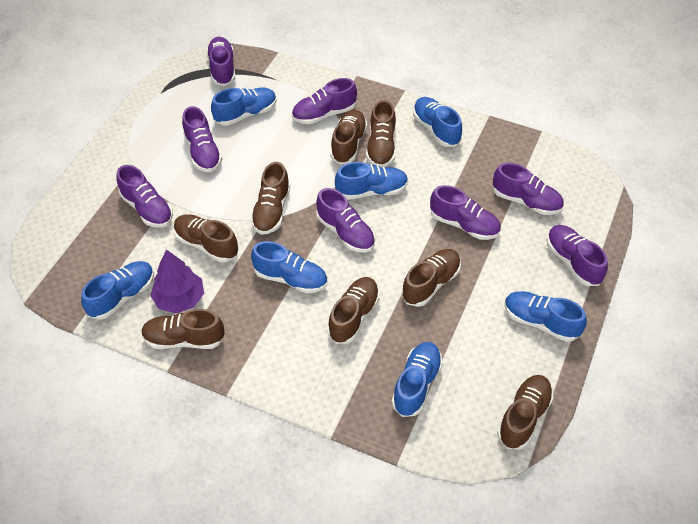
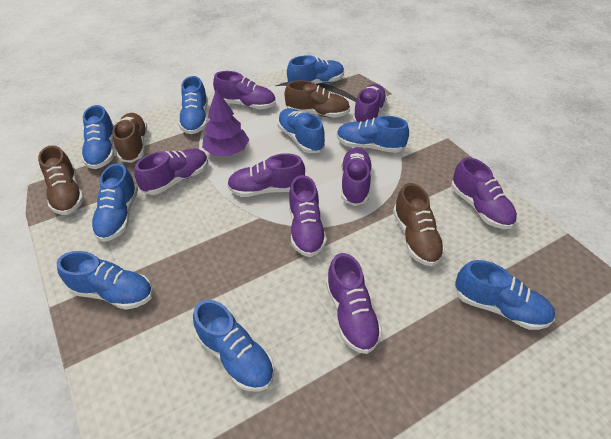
blue shoe: [81,261,154,320] [211,88,277,126] [251,241,328,293] [335,162,408,200] [392,342,443,417] [413,97,462,147] [504,291,587,342] = 7 -> [57,251,153,310] [81,105,115,169] [91,163,138,242] [179,76,208,134] [193,300,274,391] [277,108,325,153] [287,55,344,84] [337,116,409,153] [455,260,555,330] = 9
brown shoe: [141,309,225,349] [174,214,239,262] [250,162,290,235] [327,277,380,344] [330,109,367,165] [366,100,396,167] [401,249,461,307] [497,375,553,450] = 8 -> [38,145,84,215] [112,113,147,163] [285,80,350,118] [393,183,445,266] = 4

